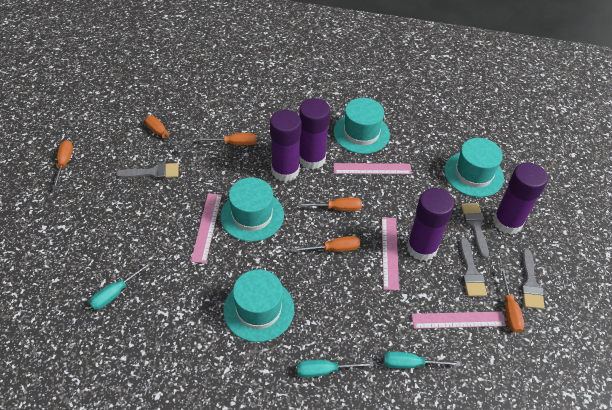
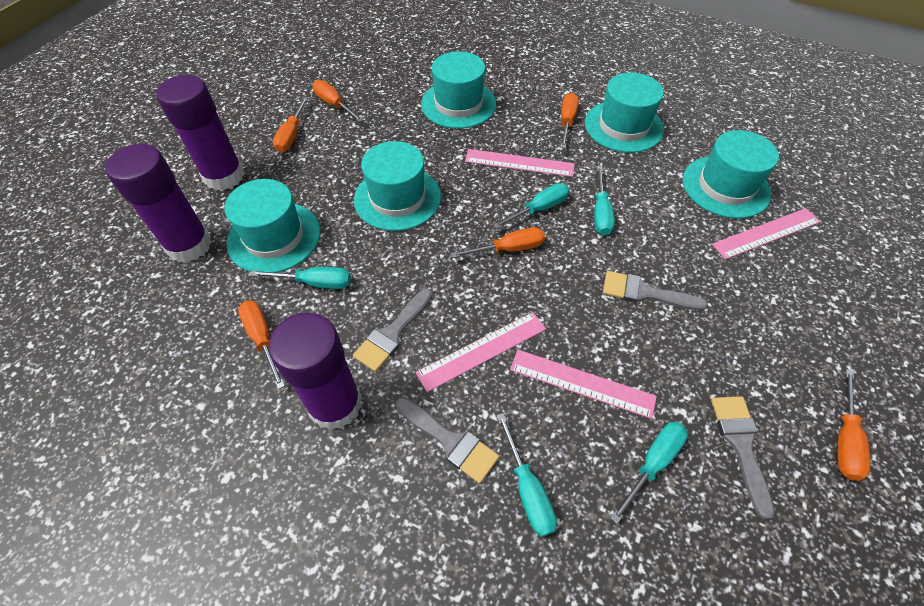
purple glue stick: [270,110,302,182] [299,98,330,169] [407,188,454,261] [493,162,548,235] = 4 -> [105,144,212,262] [156,75,244,190] [268,313,362,430] = 3
turquoise hat: [220,177,284,242] [223,269,294,342] [334,98,390,154] [444,138,504,197] = 4 -> [224,179,320,273] [354,141,441,231] [421,51,496,129] [585,72,664,153] [683,130,779,218] = 5
turquoise screwdriver: [89,261,152,310] [297,360,374,378] [384,351,460,369] = 3 -> [250,267,351,289] [493,183,570,229] [496,413,557,537] [594,166,615,236] [610,422,688,524] = 5

